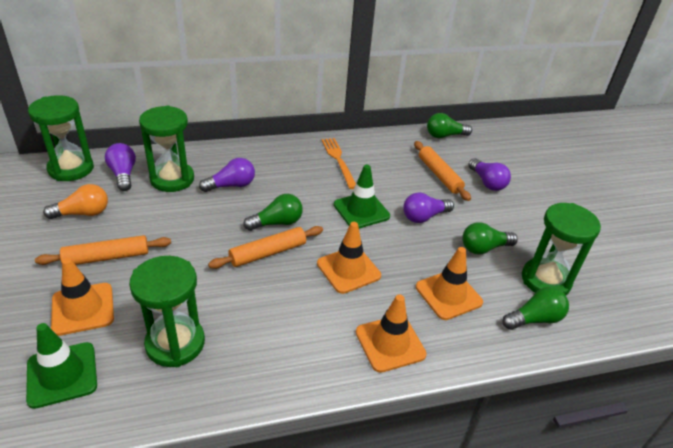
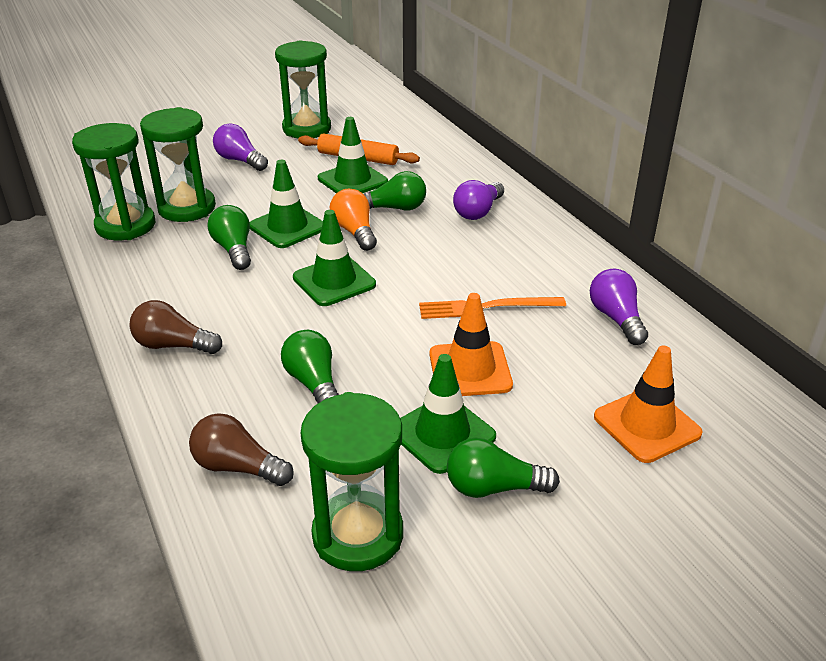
brown light bulb: none = 0 -> [129,300,222,354] [189,413,294,486] = 2
green traffic cone: [26,323,97,409] [334,164,390,229] = 2 -> [250,160,323,248] [293,210,376,306] [318,117,388,193] [400,354,496,474] = 4
orange rolling pin: [35,235,171,265] [208,226,323,269] [414,141,471,201] = 3 -> [298,133,420,165] = 1
orange traffic cone: [51,258,114,336] [317,222,381,294] [356,294,427,373] [416,247,483,320] = 4 -> [430,293,513,396] [594,346,703,463] = 2
purple light bulb: [105,143,136,191] [199,158,255,192] [403,193,454,223] [468,158,511,191] = 4 -> [213,124,268,171] [453,180,504,220] [590,269,648,345] = 3

